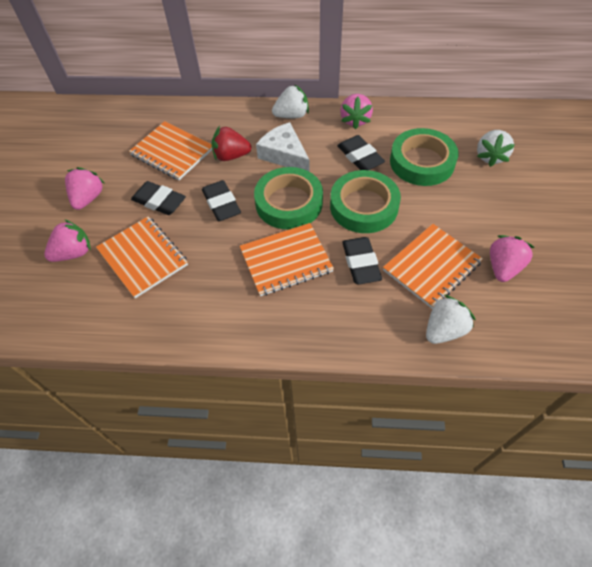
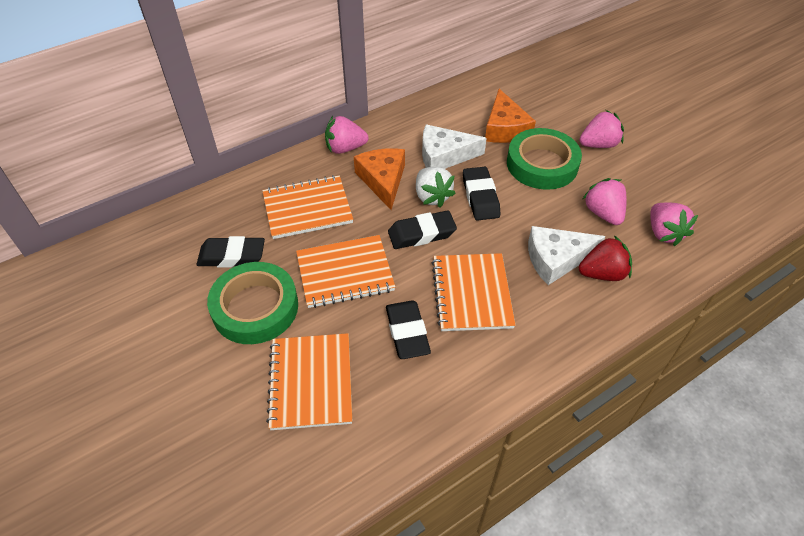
green tape: [254,167,323,230] [330,170,401,233] [390,128,459,186] = 3 -> [207,262,298,344] [507,128,582,190] = 2
orange cheese: none = 0 -> [354,148,405,210] [485,89,536,143] = 2
white cheese: [256,122,310,172] = 1 -> [422,124,487,169] [528,226,606,285] = 2
white strawberry: [272,84,309,118] [426,295,476,344] [477,130,515,167] = 3 -> [416,167,456,208] = 1

